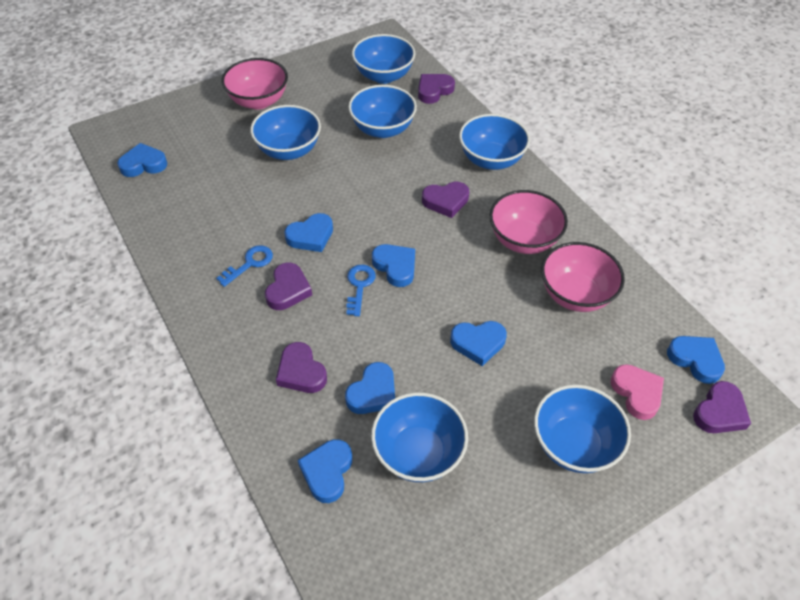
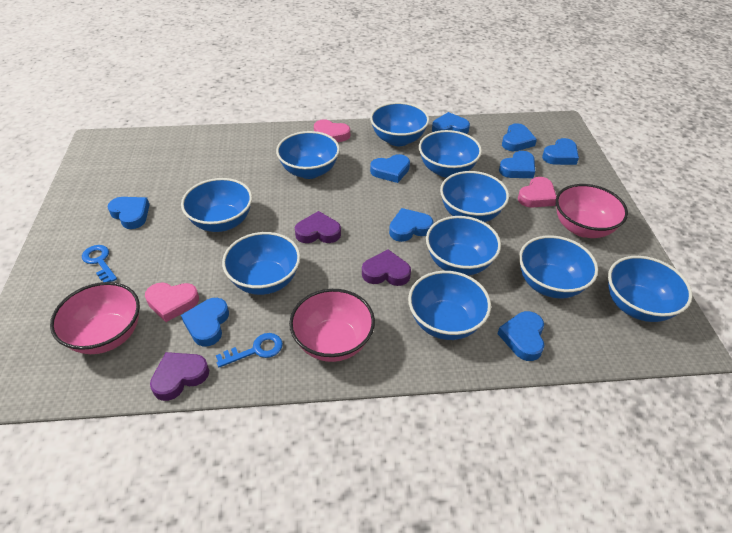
blue bowl: [250,105,321,160] [348,85,417,138] [352,34,415,84] [371,392,468,482] [459,114,530,170] [534,385,631,473] = 6 -> [181,178,252,232] [222,232,300,295] [276,131,340,179] [370,102,429,146] [408,271,491,340] [419,130,482,178] [426,216,501,275] [440,171,509,222] [519,235,598,298] [608,256,692,322] = 10
blue heart: [117,143,167,177] [284,213,333,252] [298,439,352,503] [345,362,395,414] [372,244,415,287] [450,321,507,366] [667,336,725,384] = 7 -> [107,197,150,229] [181,298,229,347] [370,154,410,183] [389,208,433,242] [432,112,470,134] [498,311,544,361] [499,151,535,178] [502,123,537,151] [542,138,579,165] = 9
pink heart: [611,364,664,420] = 1 -> [145,283,199,322] [314,119,350,142] [518,177,556,208] = 3
purple heart: [265,262,312,310] [276,342,327,393] [418,74,455,104] [422,182,469,218] [693,381,751,433] = 5 -> [150,352,209,401] [295,211,341,243] [362,249,411,286] = 3

